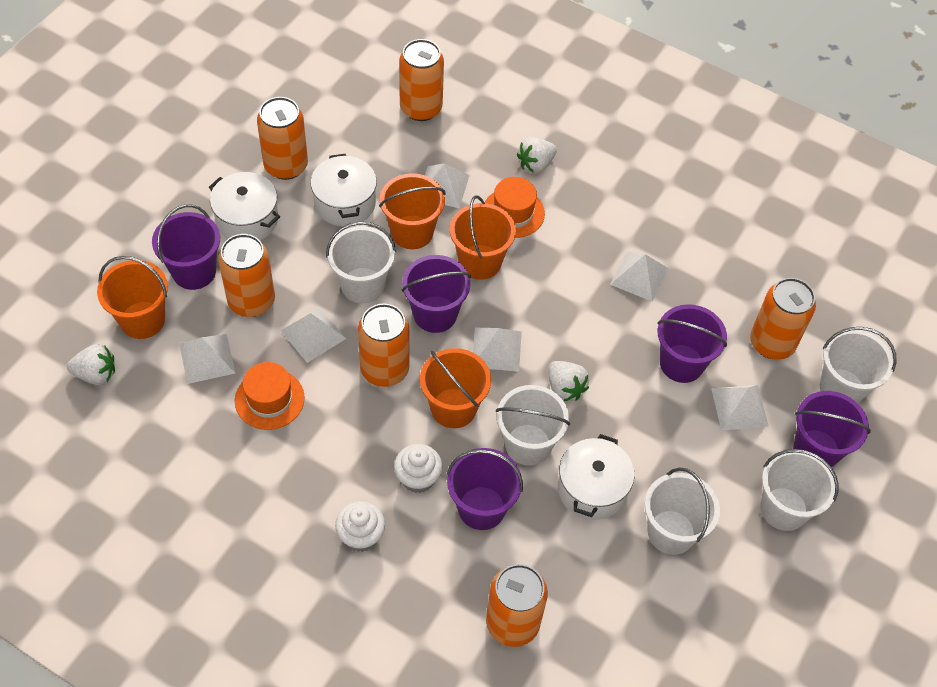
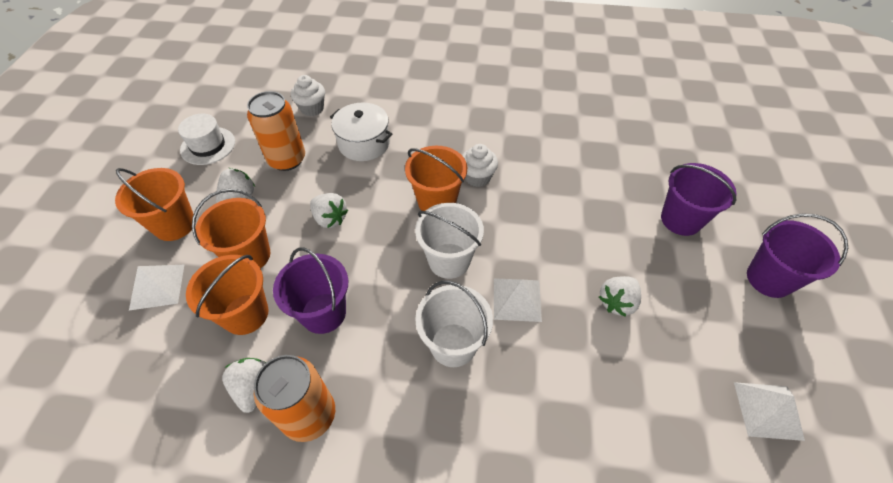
orange can: [218,234,275,317] [257,97,308,180] [358,304,409,387] [399,39,444,121] [486,564,548,647] [750,278,816,360] = 6 -> [247,91,305,171] [254,355,335,442] = 2
orange hat: [235,362,305,430] [485,177,545,238] = 2 -> none = 0
purple bucket: [152,204,220,290] [402,255,471,333] [447,448,523,530] [657,304,727,383] [793,391,871,467] = 5 -> [273,247,348,334] [661,163,737,236] [747,214,848,298] = 3
white bucket: [326,222,396,304] [496,385,570,466] [645,468,720,555] [760,449,839,531] [820,327,896,404] = 5 -> [415,203,484,279] [415,281,493,367] = 2
white hat: none = 0 -> [178,114,235,165] = 1
white pot: [209,172,280,241] [310,154,377,226] [558,434,634,520] = 3 -> [330,102,392,161] = 1
white pyramid: [179,334,235,384] [280,307,346,363] [425,164,470,208] [473,328,522,372] [610,252,669,302] [711,385,769,431] = 6 -> [129,265,184,310] [494,278,542,322] [734,382,805,441] = 3
white strawberry: [67,344,115,385] [517,137,557,174] [548,361,589,402] = 3 -> [216,168,255,203] [222,358,266,413] [310,193,348,228] [599,276,641,317] = 4

